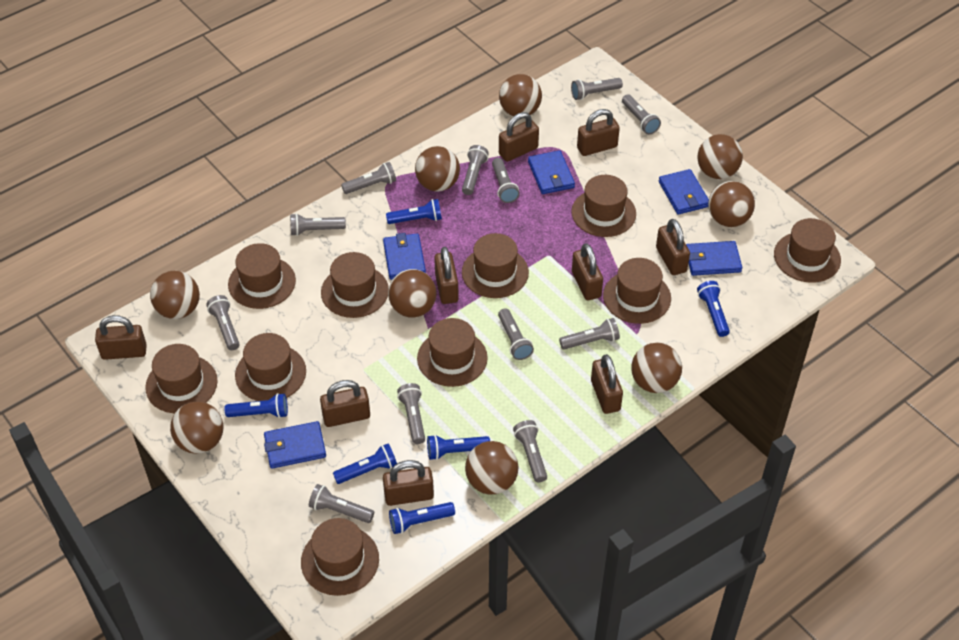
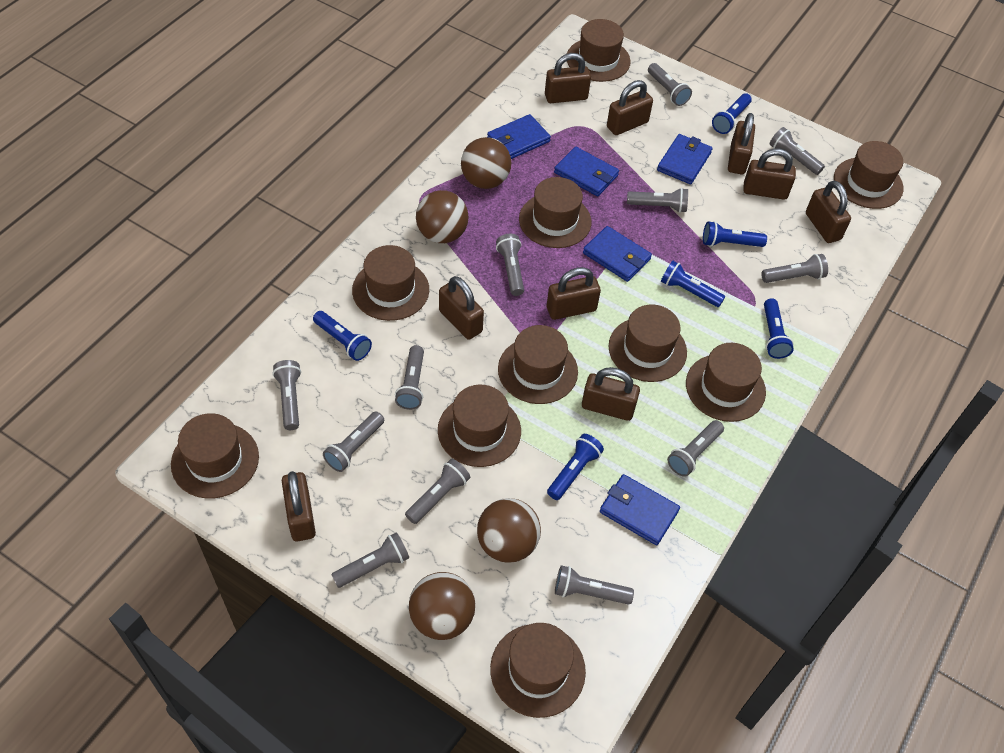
brown ball: [150,271,200,319] [170,401,223,454] [388,269,437,318] [415,146,460,191] [465,441,519,495] [499,74,542,116] [631,343,682,393] [697,134,743,179] [708,181,755,227] = 9 -> [409,572,475,640] [416,190,469,243] [461,137,511,189] [477,498,541,563] = 4

